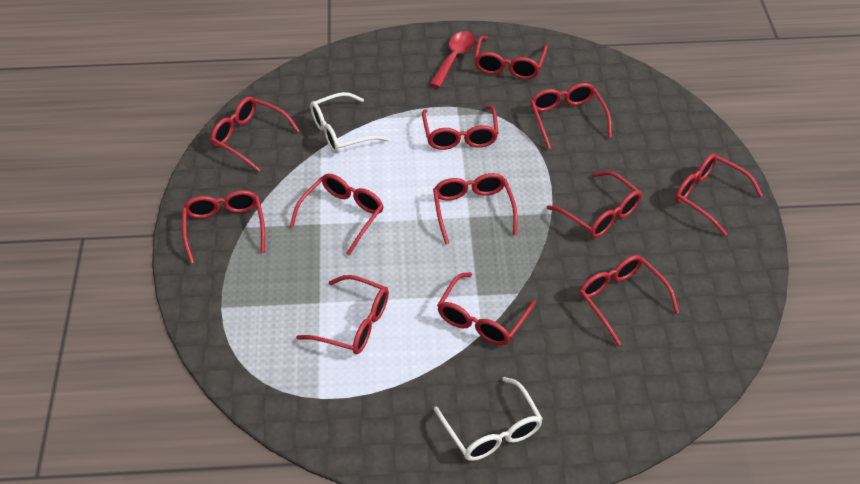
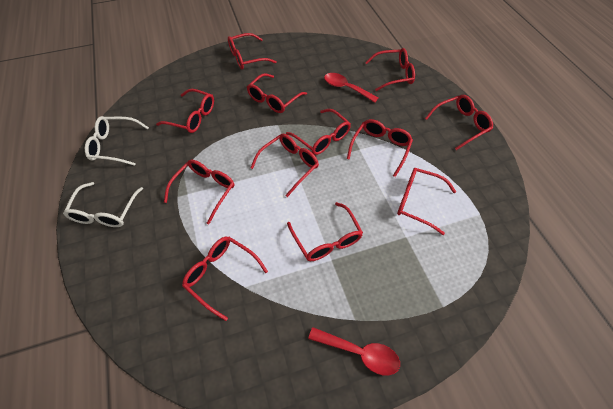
red spoon: [430,31,476,88] = 1 -> [308,327,400,376] [324,73,378,103] = 2

